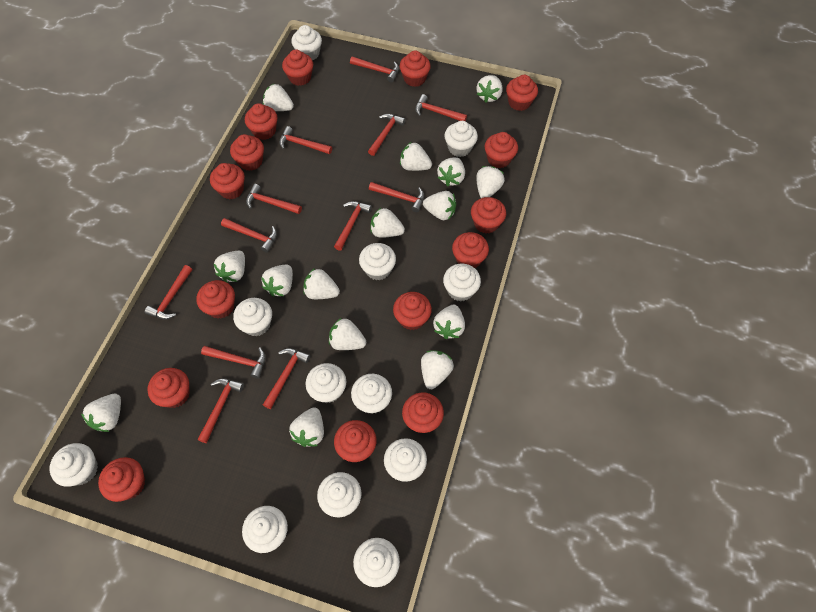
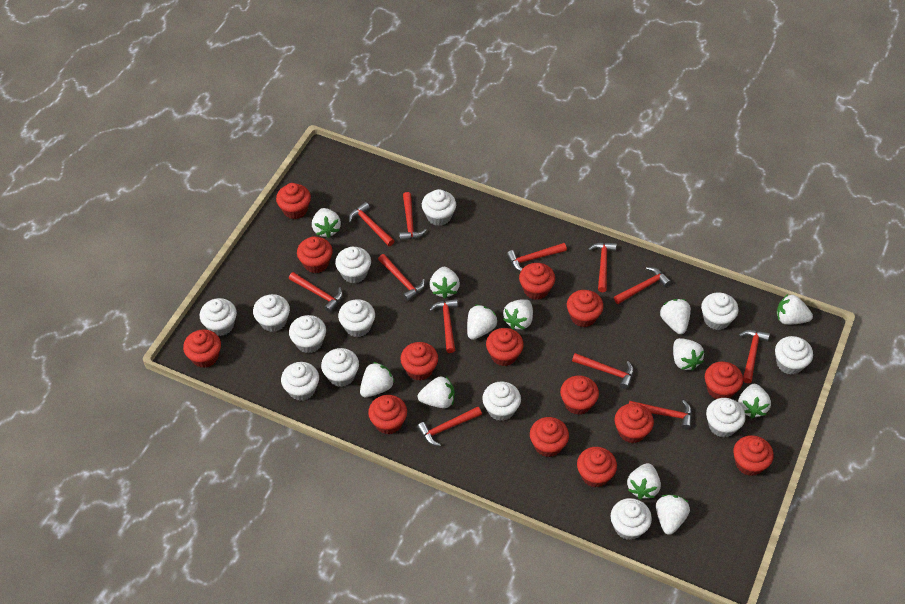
red cupcake: [98,457,145,502] [147,368,190,408] [196,280,235,319] [210,163,245,199] [230,134,264,171] [245,103,278,140] [282,49,313,86] [334,420,377,462] [393,292,432,330] [400,50,431,87] [402,392,444,433] [452,232,489,268] [471,197,506,234] [485,132,518,168] [506,75,538,111] = 15 -> [183,329,221,368] [276,183,311,219] [297,236,333,273] [368,395,407,435] [400,342,438,380] [486,328,524,366] [519,263,555,300] [530,417,569,457] [560,375,599,415] [567,290,603,327] [577,447,617,487] [614,403,654,443] [705,361,743,399] [733,435,774,476] = 14
white cupcake: [50,443,98,487] [233,298,272,336] [242,506,288,553] [291,25,322,60] [306,363,346,403] [317,472,362,517] [351,374,392,414] [353,538,400,587] [359,243,396,281] [384,438,427,482] [443,264,481,302] [444,121,478,157] = 12 -> [200,298,237,336] [253,294,290,332] [281,362,319,401] [289,315,326,353] [321,348,359,387] [335,247,371,283] [338,299,375,337] [422,189,456,226] [482,381,521,421] [610,498,652,540] [701,292,739,330] [706,398,746,437] [775,336,813,375] = 13
white strawberry: [81,394,121,432] [213,251,245,283] [261,265,293,297] [263,84,294,111] [289,407,324,447] [303,268,340,299] [329,318,366,350] [370,208,405,237] [400,142,432,171] [421,350,454,389] [423,191,456,220] [433,304,465,339] [437,157,465,186] [476,166,505,198] [477,75,503,102] = 15 -> [312,208,341,238] [360,362,395,397] [418,377,455,408] [429,267,460,299] [467,304,498,340] [503,299,533,330] [627,463,661,499] [656,495,690,535] [660,299,691,334] [673,338,704,371] [738,384,771,418] [777,294,813,325] = 12

